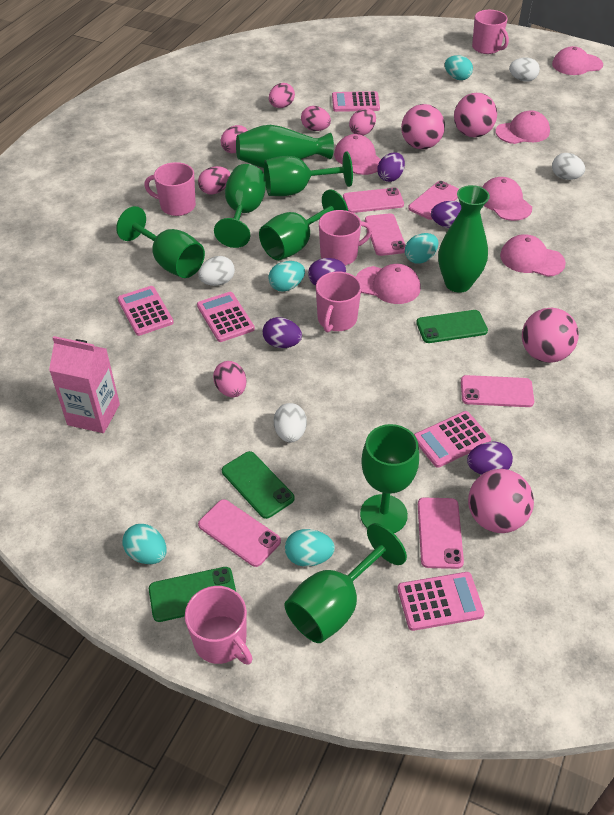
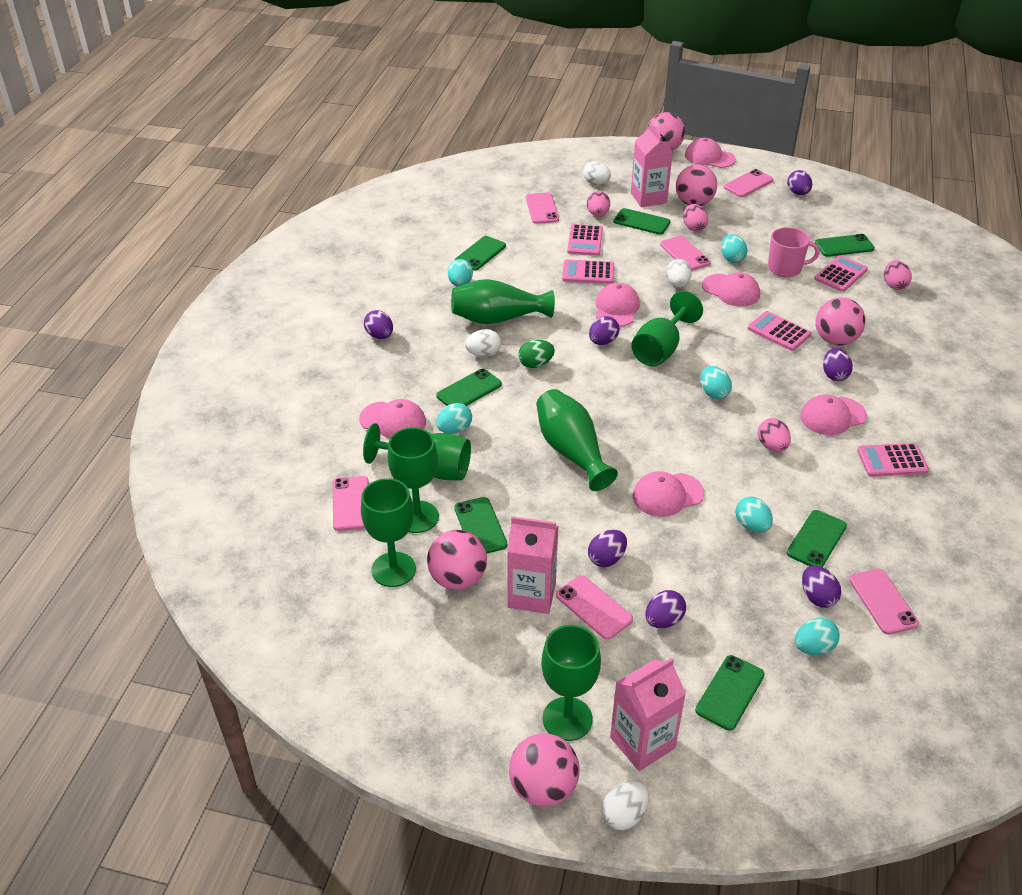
green egg: none = 0 -> [518,340,555,368] = 1
green goblet: [116,206,205,278] [214,164,266,248] [259,190,348,260] [264,151,353,196] [285,523,407,643] [360,424,419,533] = 6 -> [361,478,416,587] [363,423,471,481] [387,427,439,533] [541,625,601,741] [631,291,703,366] = 5
green phone: [149,567,236,622] [222,451,295,519] [416,310,488,343] = 3 -> [436,369,502,406] [454,497,507,554] [455,236,506,271] [614,208,670,234] [695,655,765,731] [787,510,847,567] [815,234,875,257] = 7
pink ball: [401,104,445,149] [454,93,497,137] [468,469,534,533] [522,308,579,363] = 4 -> [427,530,487,590] [509,733,580,807] [647,112,685,150] [676,165,717,206] [816,297,865,346] = 5
pink carton: [49,336,120,433] = 1 -> [507,516,558,614] [610,658,686,771] [631,123,673,207] = 3
pink egg: [198,166,230,195] [213,361,246,397] [221,125,248,153] [269,83,295,108] [301,106,331,131] [349,108,376,136] = 6 -> [587,191,610,217] [683,204,708,232] [758,418,791,452] [884,260,912,290] = 4
pink mug: [144,162,196,216] [185,586,253,665] [316,272,361,333] [319,210,372,266] [472,10,509,54] = 5 -> [768,227,820,277] = 1
purple egg: [263,317,302,348] [308,258,346,286] [377,152,405,182] [431,201,461,228] [467,441,513,475] = 5 -> [364,310,393,339] [588,530,627,567] [589,316,620,345] [645,590,686,628] [787,170,812,195] [802,566,841,608] [823,348,853,381] = 7
turquoise egg: [122,524,167,564] [269,261,305,292] [285,529,335,567] [405,233,438,264] [445,55,473,80] = 5 -> [436,403,472,434] [447,259,473,287] [700,366,732,399] [721,234,747,263] [735,496,773,533] [795,618,840,655] = 6

